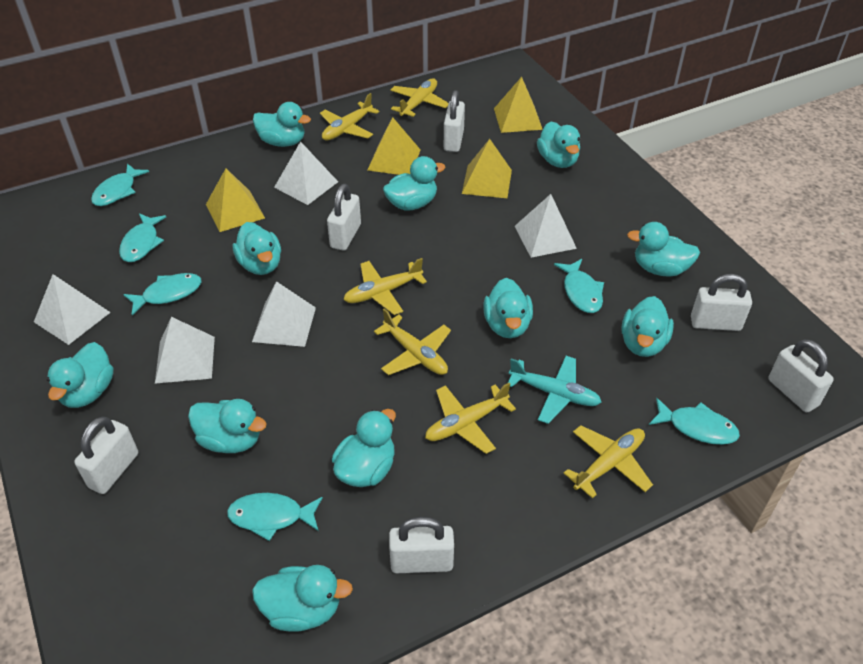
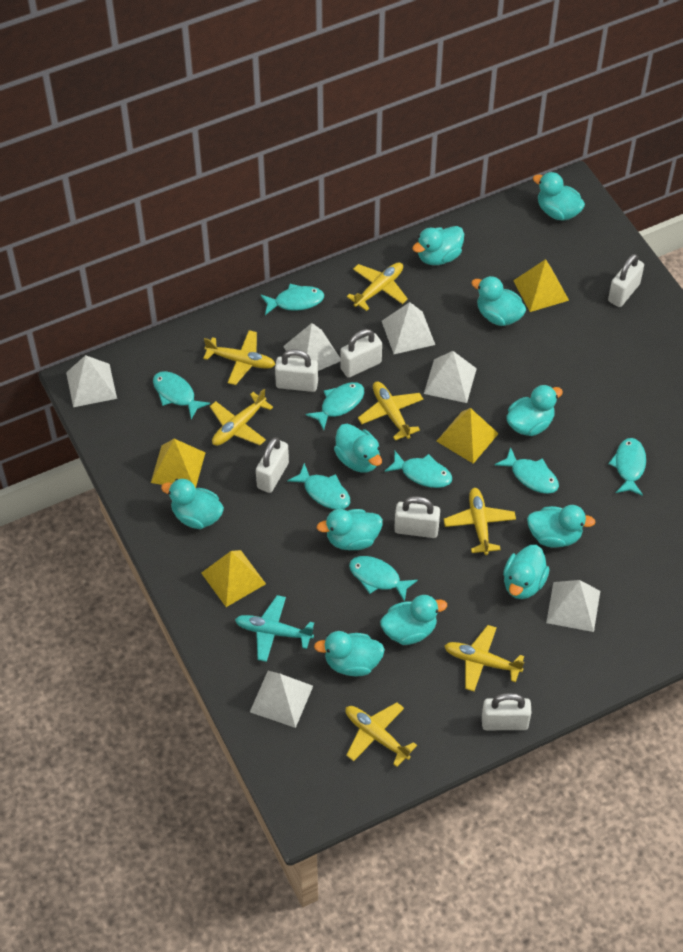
turquoise fish: [91,163,149,206] [119,213,166,262] [123,273,202,315] [227,493,323,541] [554,259,604,313] [649,398,740,445] = 6 -> [153,371,210,419] [261,284,324,315] [287,463,350,509] [306,382,364,430] [349,556,418,602] [385,450,452,488] [495,447,559,494] [608,438,646,496] = 8
white pyramid: [34,274,111,345] [155,317,215,384] [252,281,316,347] [274,141,338,205] [515,194,577,258] = 5 -> [66,355,117,407] [250,671,313,728] [283,323,340,371] [382,302,435,354] [424,351,477,403] [546,580,600,632] = 6
yellow plane: [320,93,379,140] [343,258,427,315] [374,309,451,375] [390,78,449,117] [425,383,516,454] [564,425,653,498] = 6 -> [203,330,275,385] [210,389,273,446] [345,702,417,767] [347,262,408,311] [358,382,423,440] [444,488,516,555] [444,625,524,691] = 7

